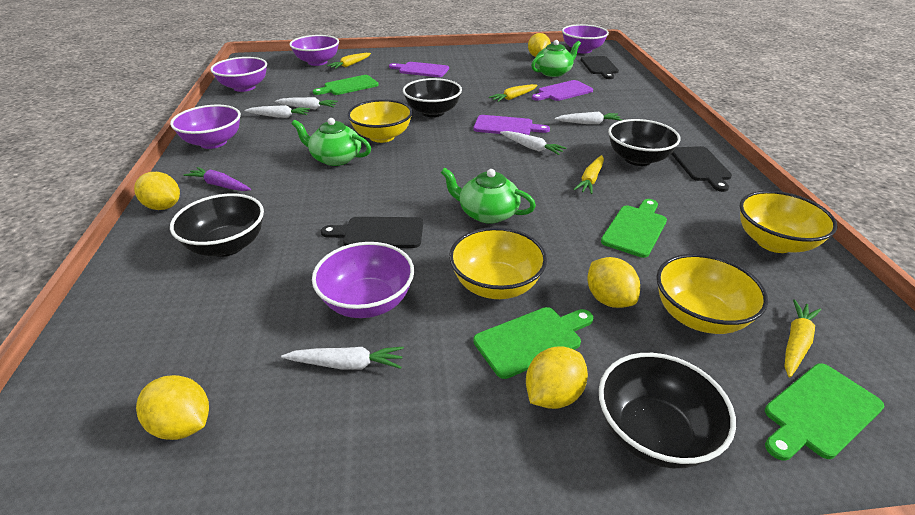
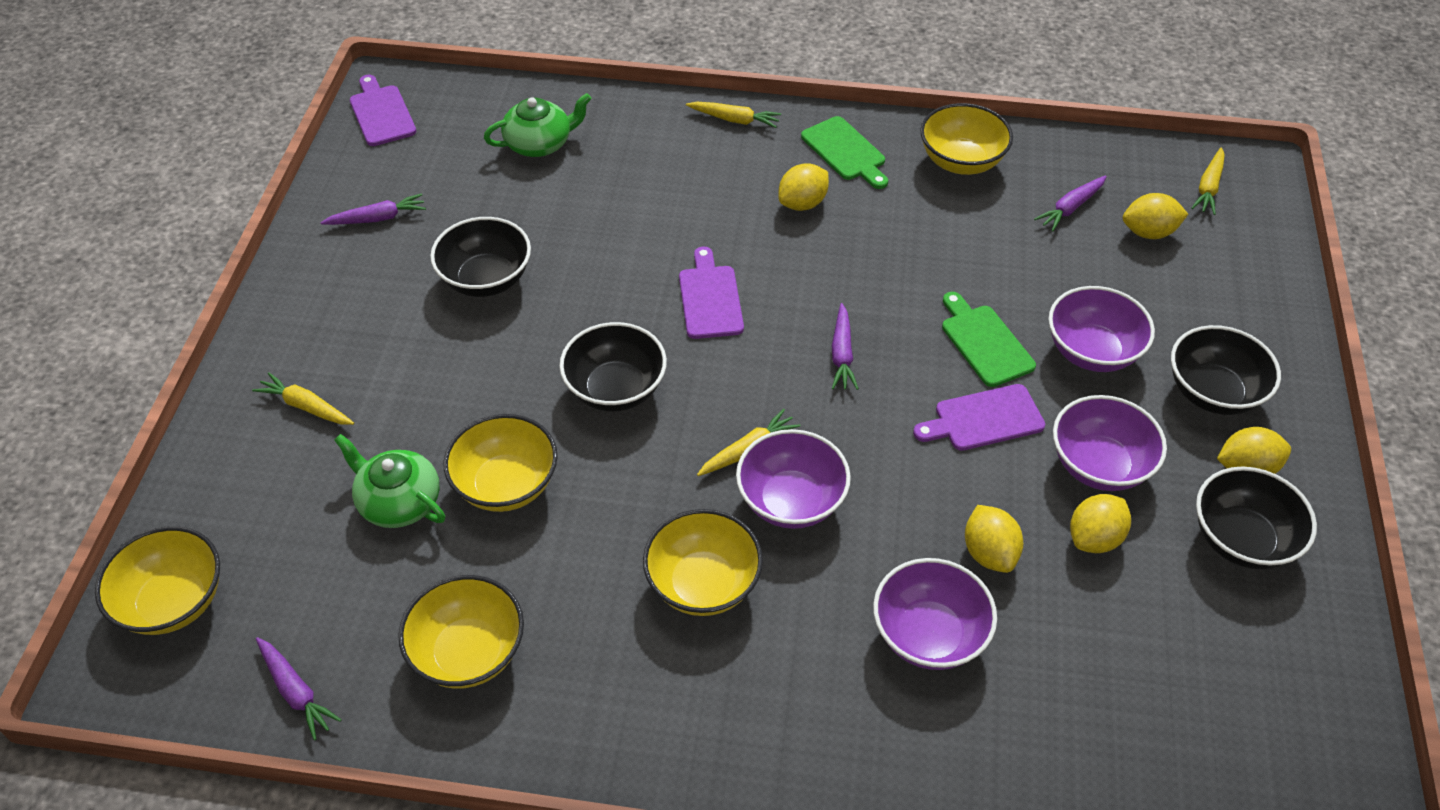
black cutting board: [321,217,423,248] [581,56,619,79] [671,146,732,192] = 3 -> none = 0
green cutting board: [313,75,379,95] [473,307,593,379] [601,199,667,258] [765,363,884,461] = 4 -> [801,116,888,189] [942,292,1036,387] = 2
green teapot: [292,118,371,166] [441,168,536,224] [531,40,581,77] = 3 -> [334,434,445,528] [484,93,592,157] = 2
purple bowl: [170,105,241,149] [210,57,267,92] [290,35,339,66] [312,242,414,318] [562,24,609,53] = 5 -> [736,429,851,529] [873,558,997,670] [1048,286,1155,372] [1053,395,1167,491] = 4
purple carrot: [184,167,251,191] = 1 -> [256,637,341,740] [320,193,426,225] [832,303,859,390] [1034,175,1107,231] = 4
white carrot: [244,105,310,118] [275,97,338,109] [281,347,404,370] [500,131,566,155] [555,112,622,124] = 5 -> none = 0
yellow bowl: [347,99,413,143] [449,227,547,299] [656,254,768,334] [739,191,837,253] = 4 -> [95,526,220,635] [398,575,524,689] [444,414,557,512] [643,509,763,616] [920,103,1013,175] = 5

